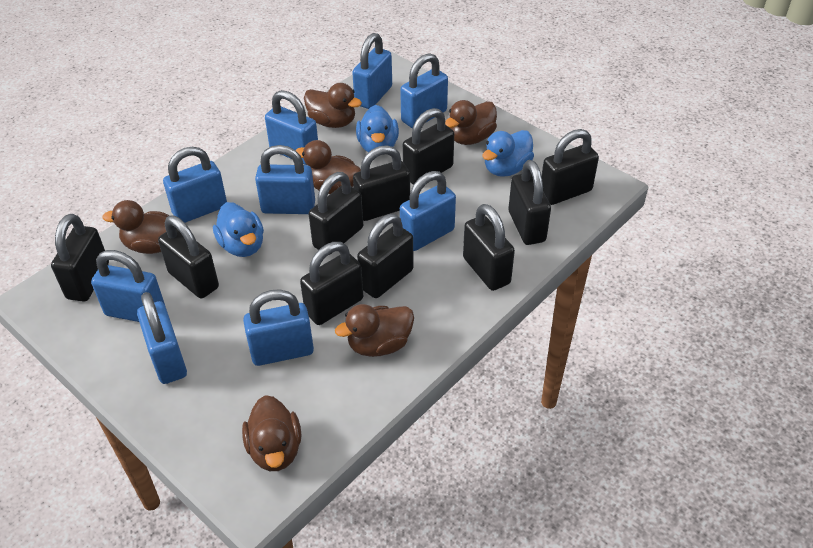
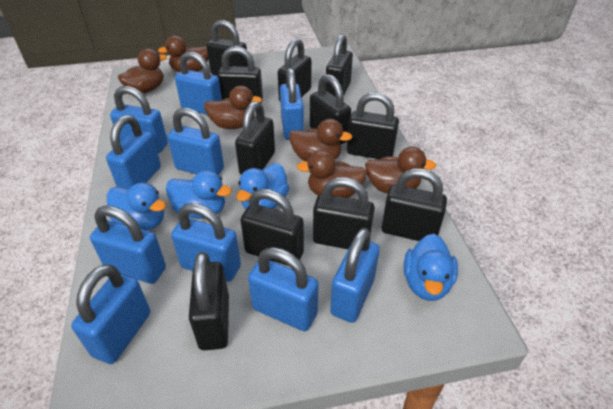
black padlock: [51,214,109,302] [158,216,219,298] [300,242,363,325] [309,172,363,255] [353,145,410,221] [357,214,414,298] [403,108,454,185] [463,204,515,291] [508,160,551,245] [542,129,599,205] = 10 -> [189,252,229,350] [206,20,248,76] [217,46,263,104] [235,101,275,175] [240,189,304,266] [278,38,312,101] [310,74,351,144] [313,177,375,249] [325,34,353,97] [347,93,399,159] [382,168,447,241] = 11
blue duck: [213,202,264,257] [356,105,399,152] [482,130,534,177] = 3 -> [106,183,166,231] [166,170,232,219] [237,163,290,209] [404,234,458,301] = 4
blue padlock: [91,250,165,322] [137,292,187,384] [163,147,227,223] [243,289,314,366] [255,145,315,214] [265,90,318,165] [352,33,392,109] [400,53,448,128] [400,171,456,251] = 9 -> [71,264,150,364] [90,205,166,284] [106,115,161,189] [110,86,168,153] [167,108,224,175] [171,203,241,282] [175,52,222,115] [248,247,319,331] [280,68,304,140] [330,228,380,323] = 10

